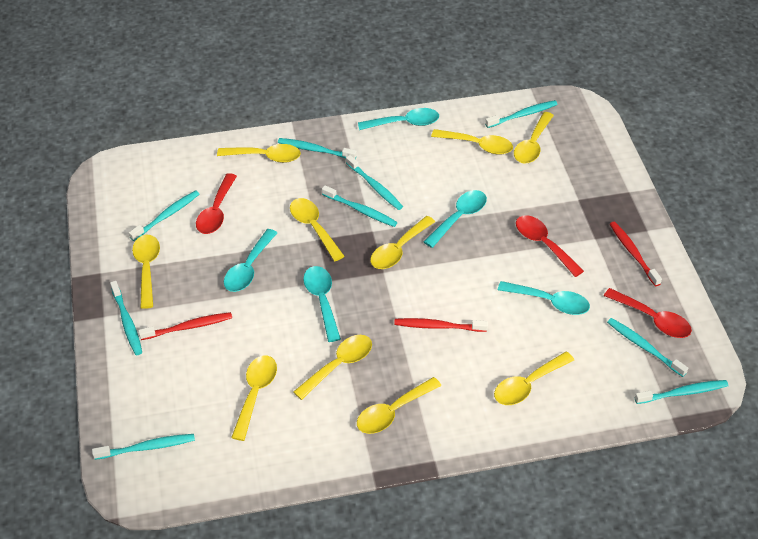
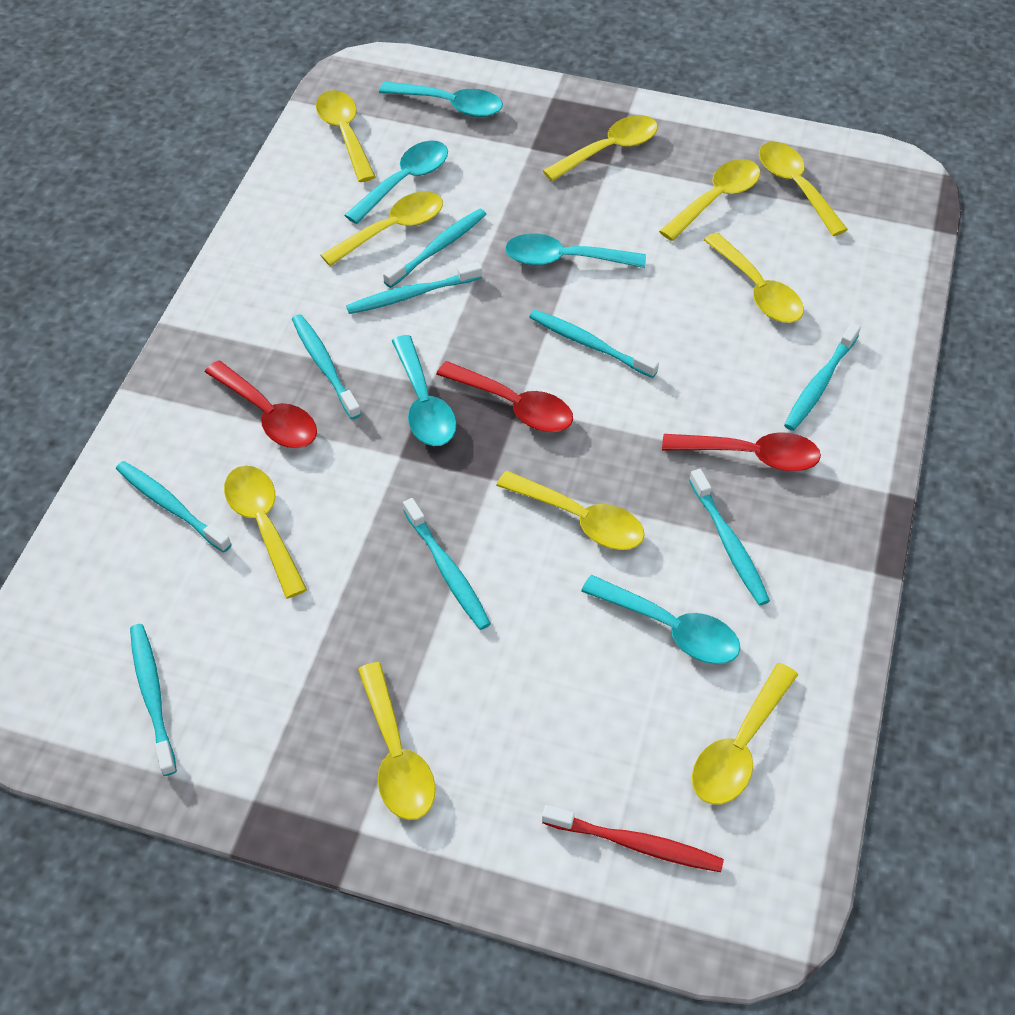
red toothbrush: [138,312,232,340] [394,318,488,332] [610,222,662,286] = 3 -> [542,805,724,872] = 1

